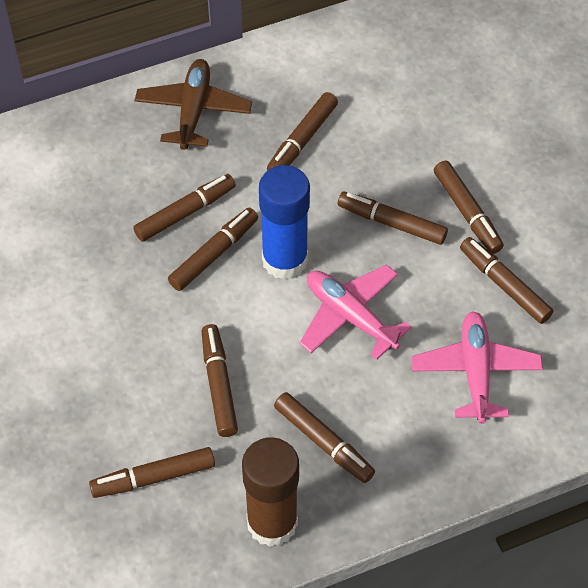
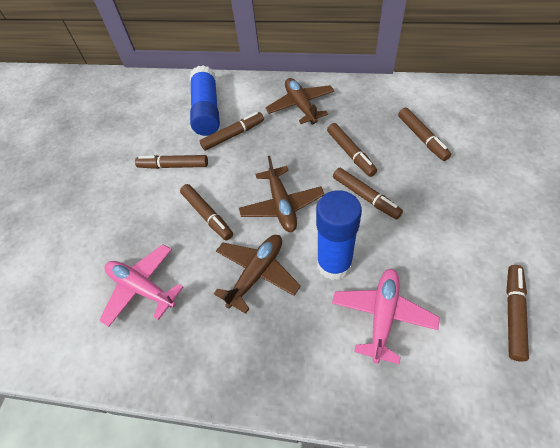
blue glue stick: [259,165,310,280] = 1 -> [190,65,220,136] [316,190,362,280] = 2
brown glue stick: [242,437,299,547] = 1 -> none = 0
brown marker: [89,447,215,498] [133,174,236,242] [168,208,258,291] [202,324,238,437] [267,92,338,171] [274,392,375,483] [338,191,448,245] [434,161,504,254] [460,237,553,324] = 9 -> [135,155,208,169] [180,184,233,241] [200,112,264,151] [327,123,377,177] [333,168,403,219] [398,107,451,161] [506,265,529,362] = 7
brown plane: [135,59,252,150] = 1 -> [214,235,301,314] [239,156,325,232] [265,78,335,125] = 3

